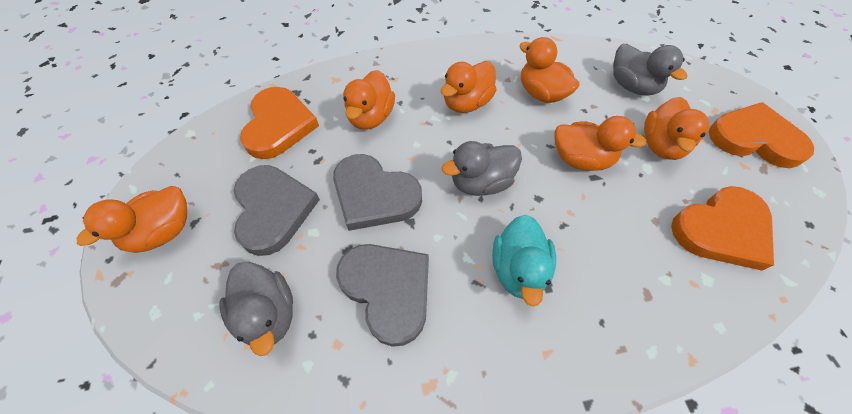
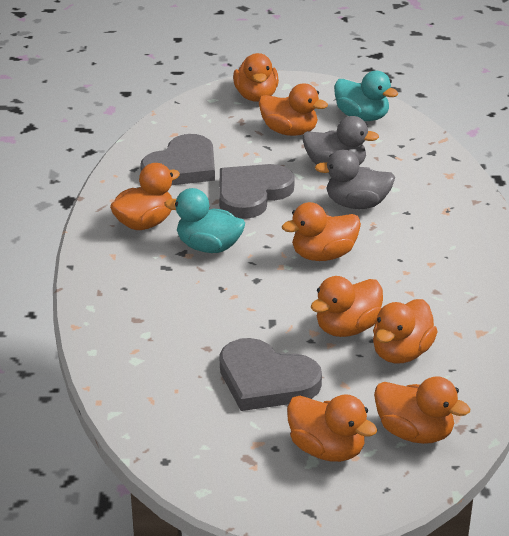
grey duck: [219,262,293,356] [442,141,522,196] [613,44,687,96] = 3 -> [303,116,379,165] [315,149,395,209] = 2
orange duck: [77,186,187,253] [343,70,395,130] [440,61,497,113] [519,37,580,103] [554,116,646,171] [644,97,709,160] = 6 -> [110,163,180,230] [233,53,279,102] [259,83,328,136] [282,202,361,261] [287,394,377,462] [311,276,383,337] [373,299,438,363] [374,376,470,444] = 8
orange heart: [240,87,319,159] [671,186,774,271] [709,102,814,168] = 3 -> none = 0
turquoise duck: [492,215,556,307] = 1 -> [164,188,245,253] [334,71,398,121] = 2

